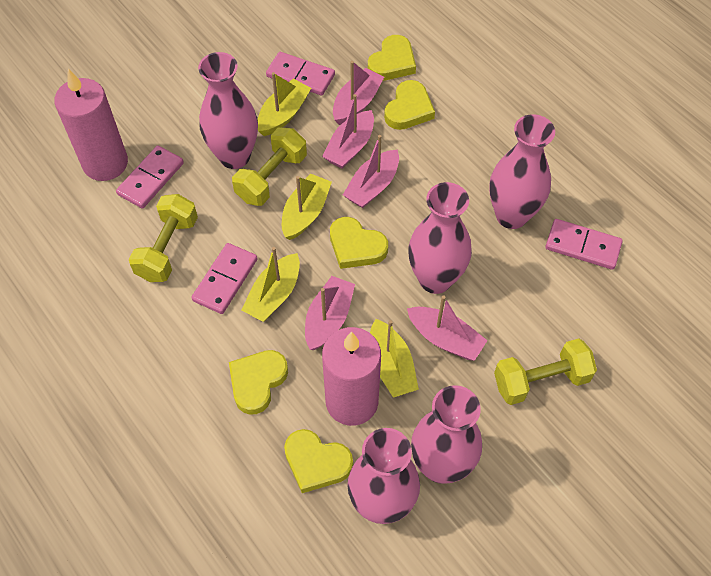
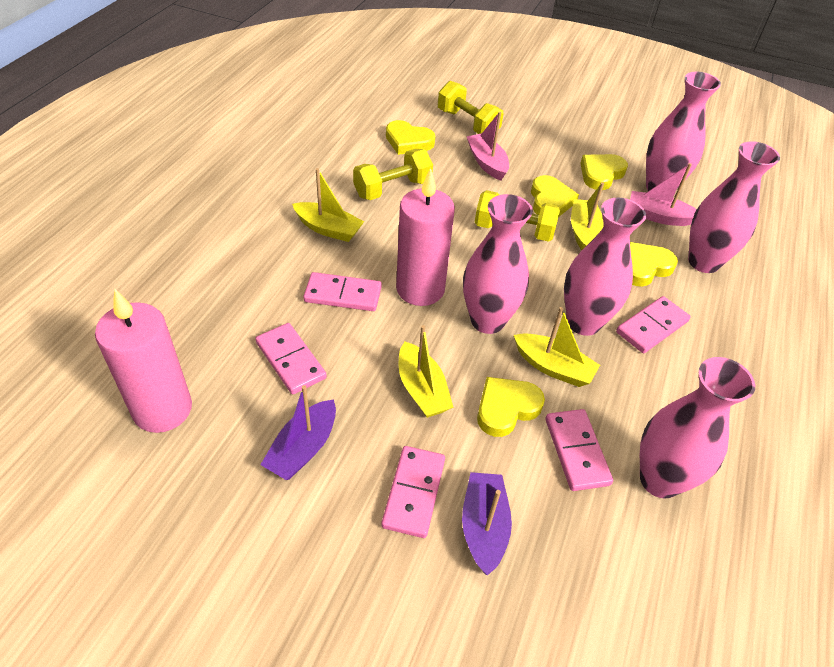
pink boat: [305,276,355,350] [322,94,374,169] [333,61,384,125] [343,135,399,208] [407,295,488,361] = 5 -> [467,112,509,181] [630,163,697,226] = 2
pink domino: [116,145,184,208] [191,243,257,314] [266,52,335,95] [545,219,623,270] = 4 -> [255,323,327,394] [303,272,382,311] [381,446,445,538] [545,409,613,491] [616,296,691,353] = 5
purple boat: none = 0 -> [260,385,336,480] [462,472,512,576] = 2

